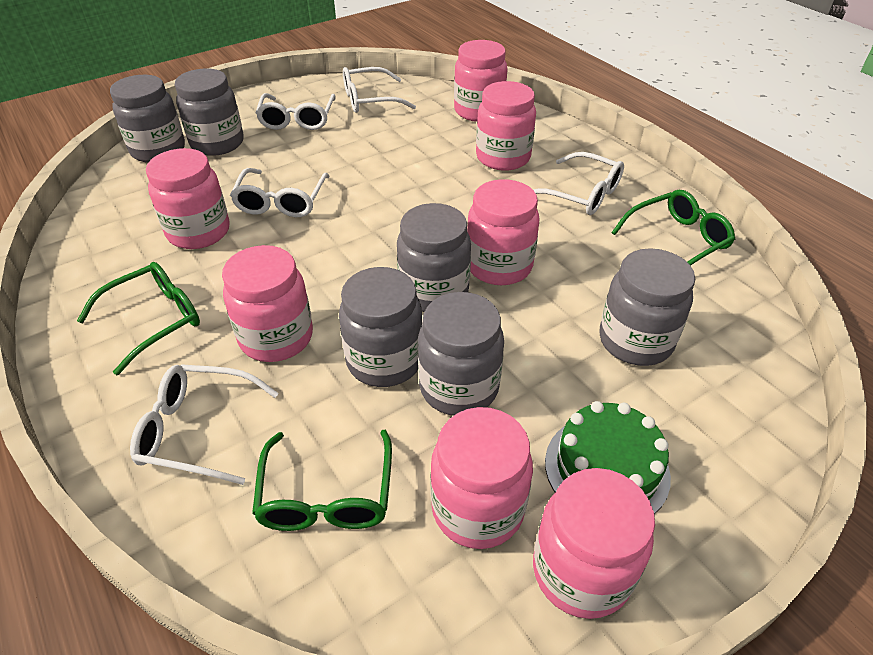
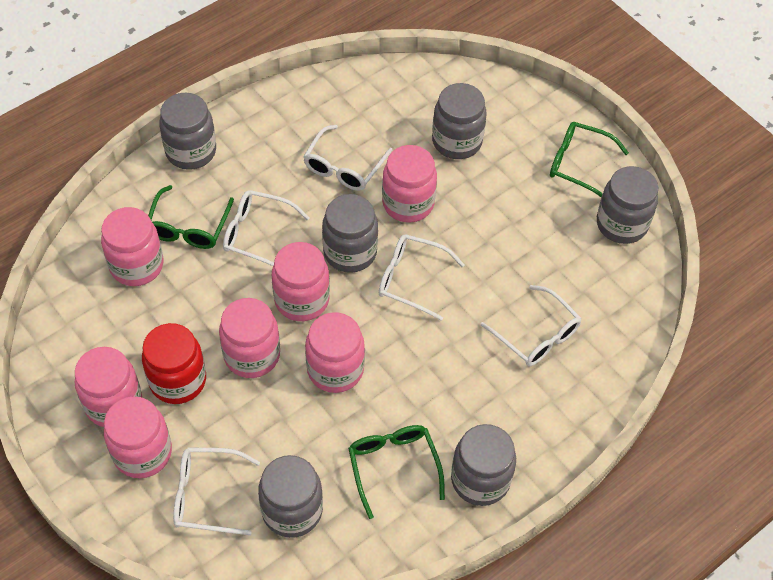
green cake: [545,401,671,514] = 1 -> none = 0
red jar: none = 0 -> [142,323,206,404] = 1

